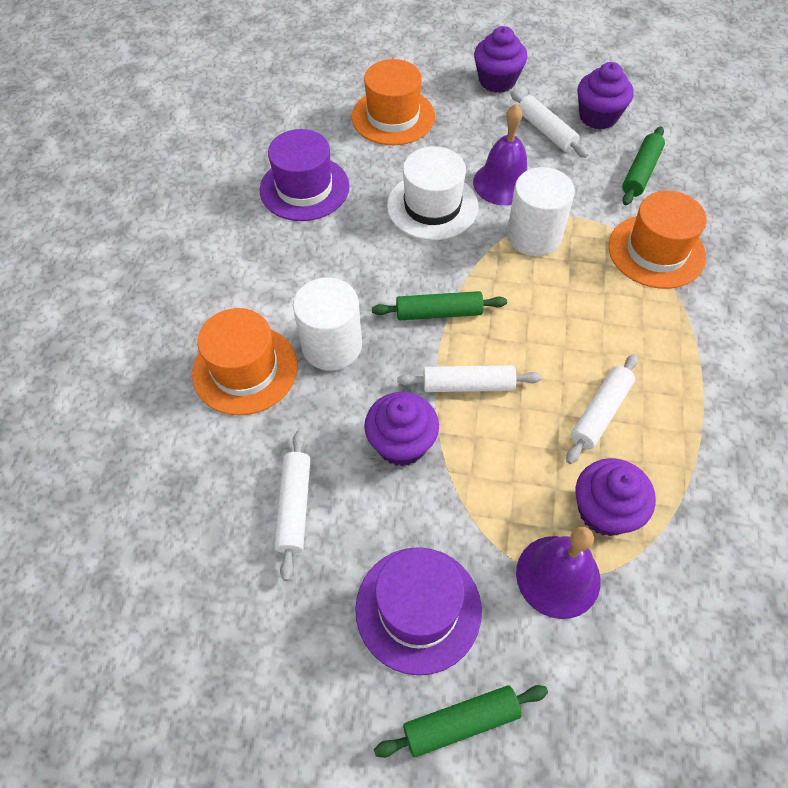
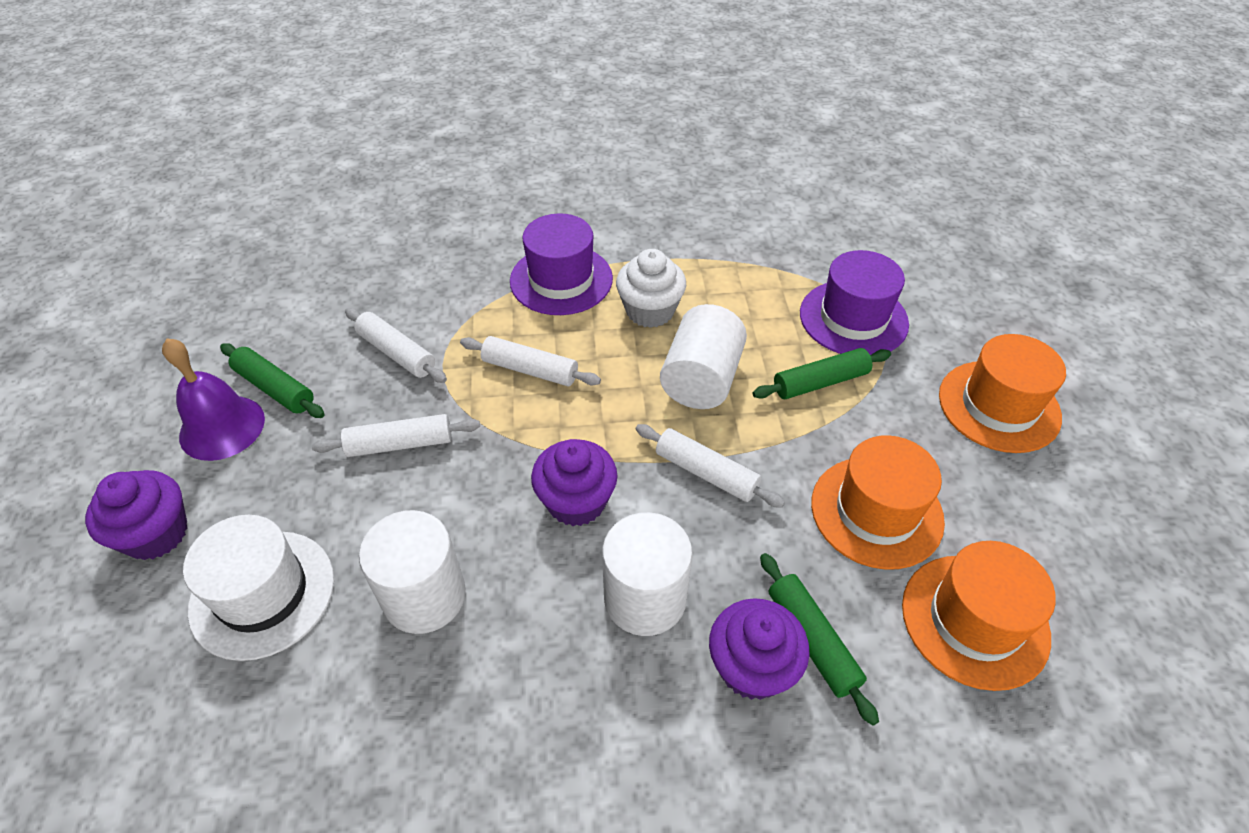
purple bell: [473,104,527,206] [516,527,601,619] = 2 -> [162,338,265,461] = 1
purple cupcake: [364,392,439,466] [474,26,527,93] [576,458,656,536] [577,62,634,129] = 4 -> [85,470,187,560] [531,439,618,526] [709,598,810,700] = 3
white cupcake: none = 0 -> [616,249,686,328] = 1
white cylinder: [293,277,362,371] [507,167,575,256] = 2 -> [359,510,466,634] [602,512,693,636] [660,304,747,409] = 3

